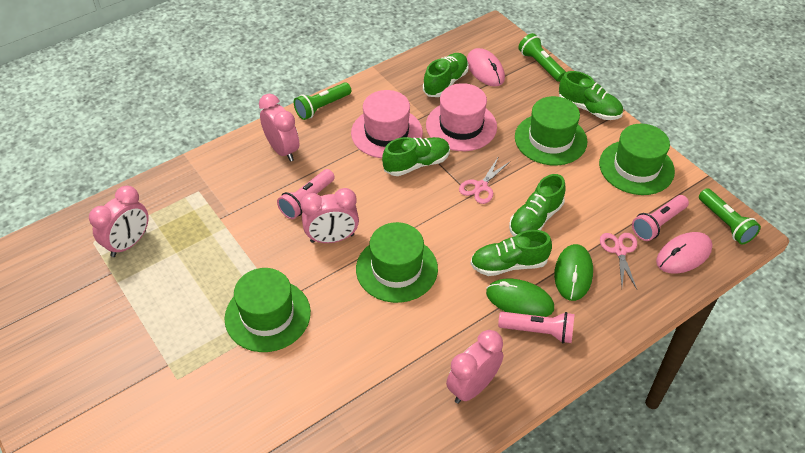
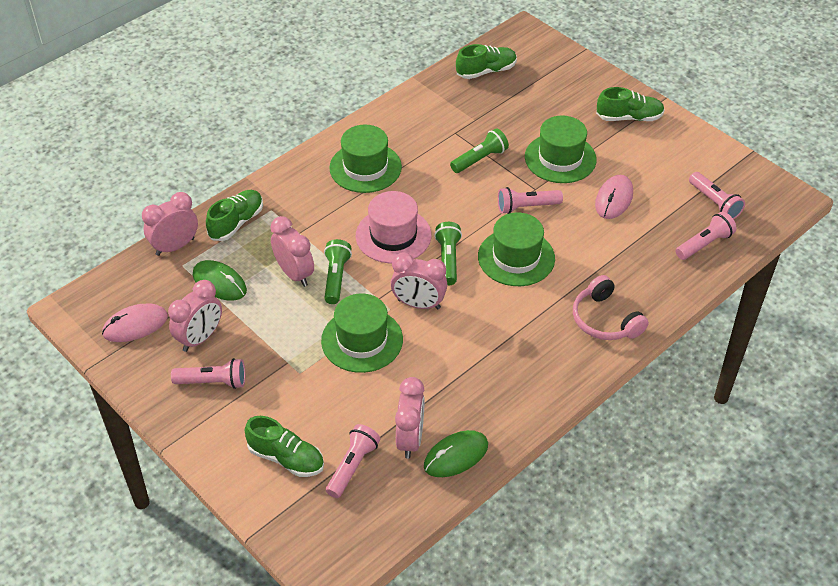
green shoe: [382,137,450,176] [423,53,469,97] [471,230,552,276] [509,174,565,237] [559,71,623,120] = 5 -> [206,190,263,241] [245,416,324,477] [456,44,517,79] [596,87,665,121] = 4
pink clock: [89,186,149,257] [259,94,299,162] [300,188,359,243] [446,330,503,404] = 4 -> [142,192,198,256] [168,280,222,352] [270,216,314,287] [391,252,447,309] [395,377,425,459] = 5
pink flashlight: [277,169,335,219] [498,312,575,343] [632,195,689,241] = 3 -> [171,358,245,389] [326,424,380,498] [498,187,563,214] [676,212,737,260] [689,172,745,219] = 5
pink hat: [351,90,423,158] [426,83,497,151] = 2 -> [356,191,431,264] = 1
pink headphones: none = 0 -> [573,275,649,340] = 1
pink scissors: [459,156,510,204] [600,233,637,289] = 2 -> none = 0

